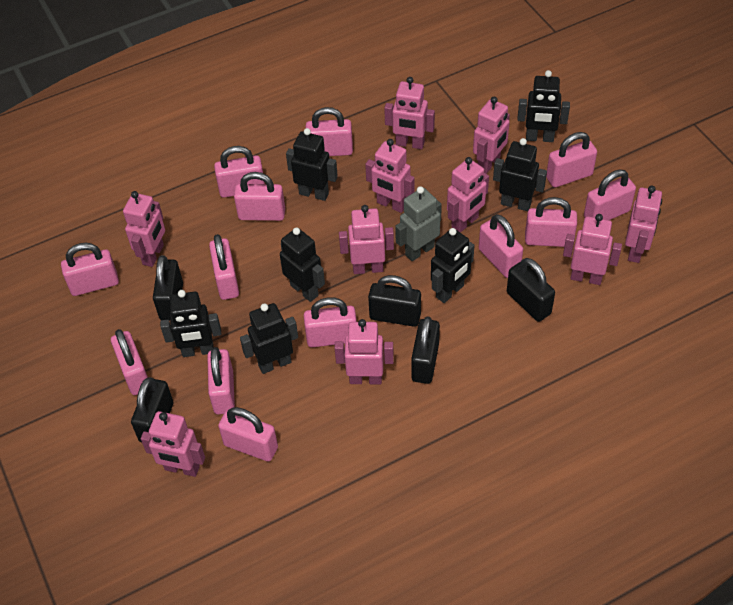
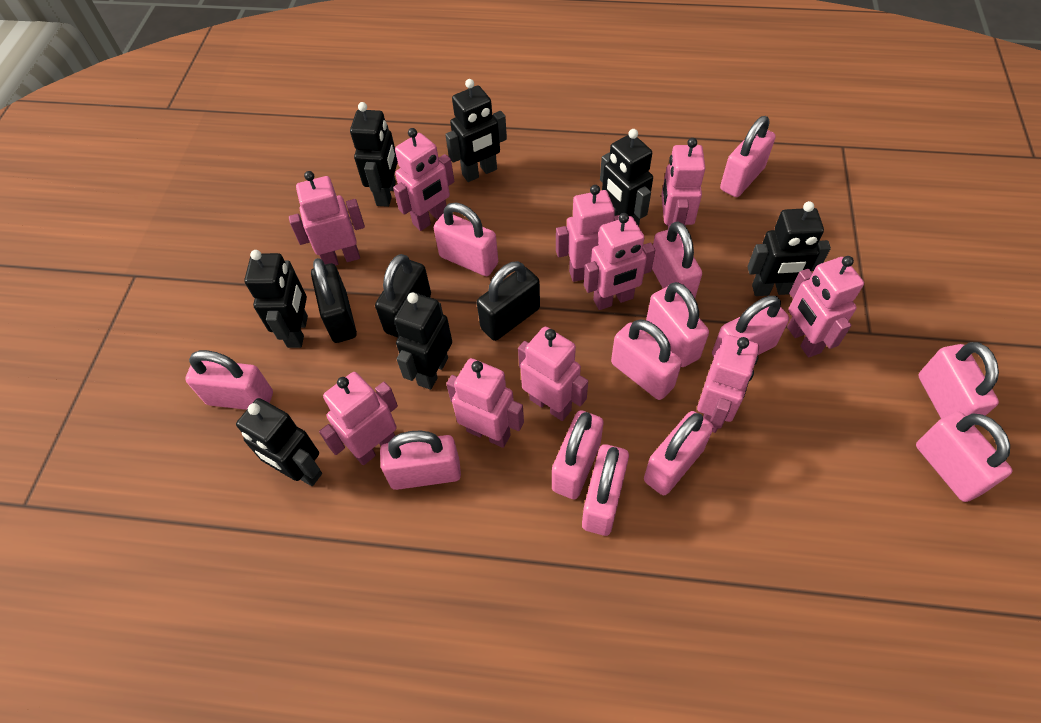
black padlock: [131,377,173,443] [153,255,183,321] [368,275,421,327] [411,316,440,384] [507,258,555,322] = 5 -> [311,258,357,343] [375,254,431,338] [477,261,540,341] = 3
grey robot: [395,186,442,261] = 1 -> none = 0

